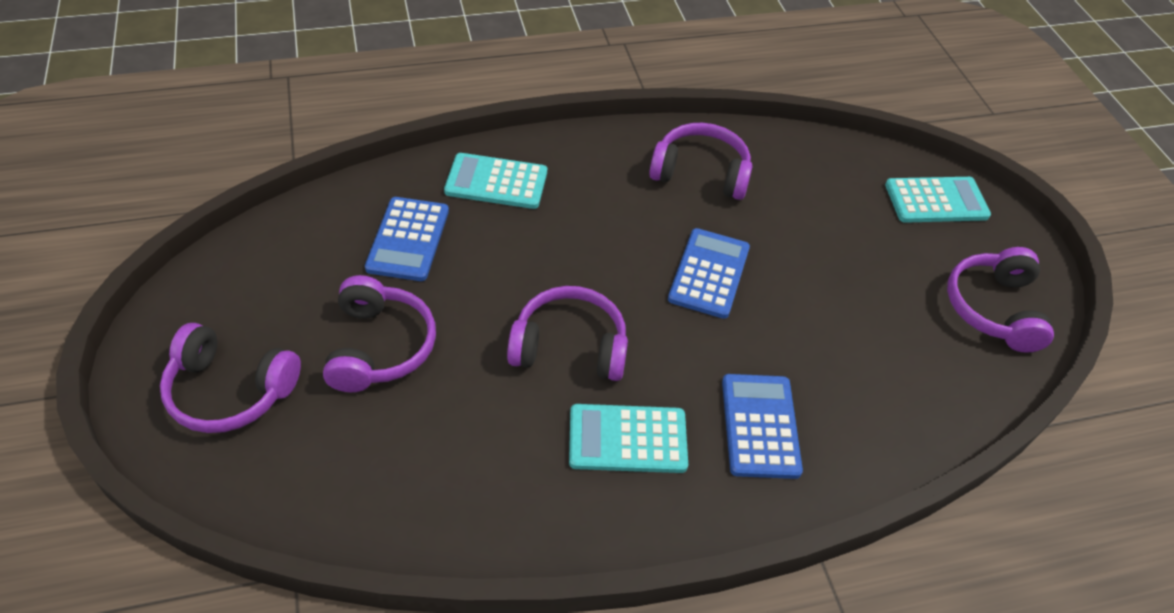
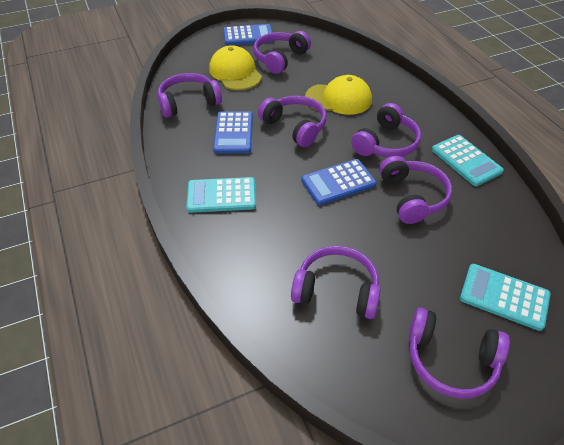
purple headphones: [160,323,301,433] [323,275,436,392] [507,286,628,381] [649,123,753,200] [947,247,1054,353] = 5 -> [158,73,222,118] [253,31,311,74] [258,95,327,147] [291,246,381,319] [351,103,421,157] [379,156,452,224] [409,308,510,399] = 7
yellow cap: none = 0 -> [209,45,262,90] [305,75,372,115] = 2

